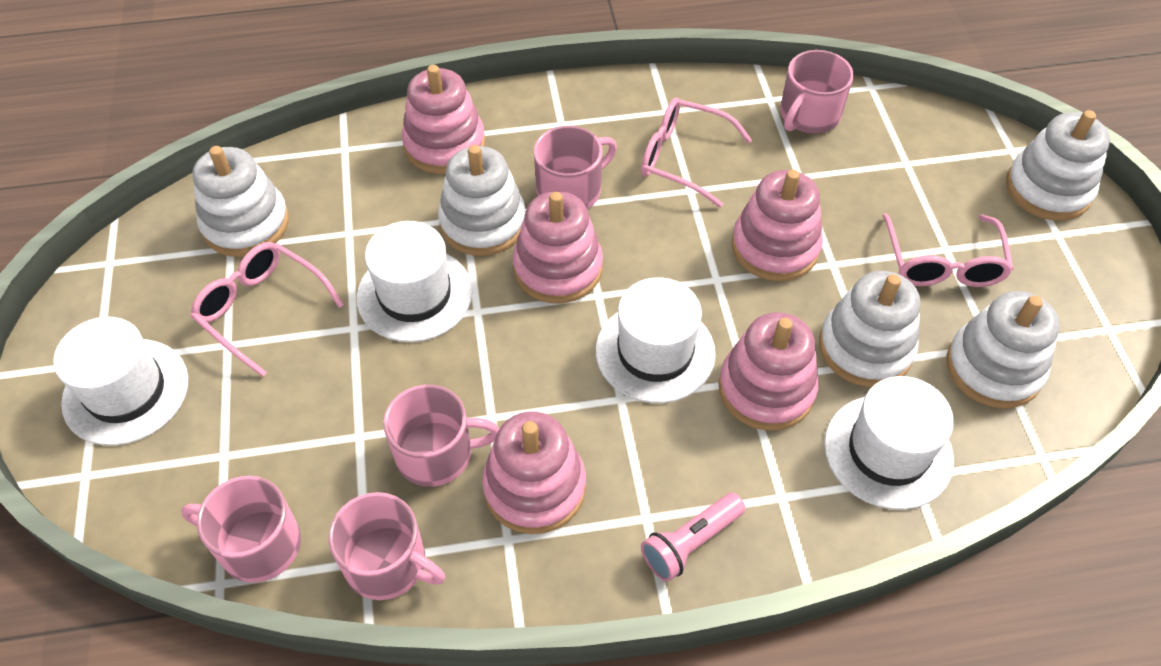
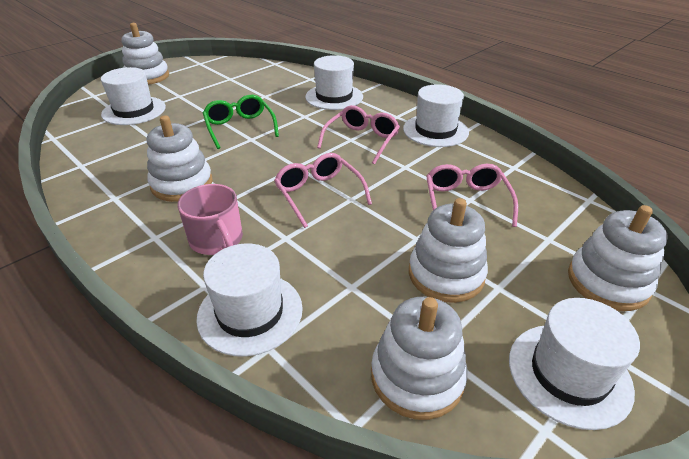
green glasses: none = 0 -> [203,95,279,149] = 1
pink flashlight: [641,493,745,582] = 1 -> none = 0
pink mug: [181,476,301,583] [328,492,445,600] [383,385,499,487] [534,126,617,209] [780,50,854,134] = 5 -> [178,184,243,255] = 1
pink stacking toy: [402,65,485,174] [482,411,586,534] [513,191,603,303] [719,312,819,430] [732,170,823,281] = 5 -> none = 0
white hat: [53,317,188,446] [357,221,473,342] [596,277,716,403] [824,376,954,510] = 4 -> [101,67,166,125] [196,243,303,357] [305,55,363,110] [403,84,469,147] [509,298,640,430] = 5

